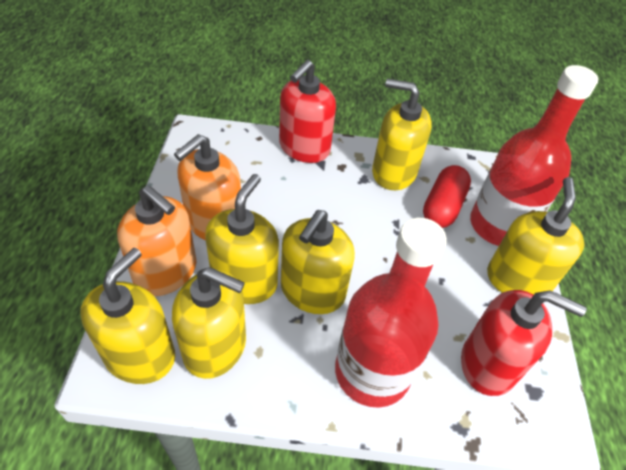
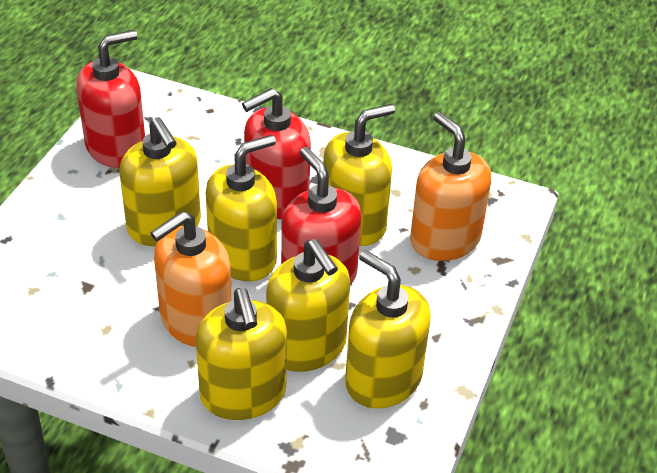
red bottle: [335,218,447,408] [470,65,598,246] = 2 -> none = 0
red capsule: [423,165,471,228] = 1 -> none = 0
red soap dispenser: [279,60,336,163] [461,290,587,396] = 2 -> [76,30,145,168] [242,88,311,219] [281,147,361,285] = 3

